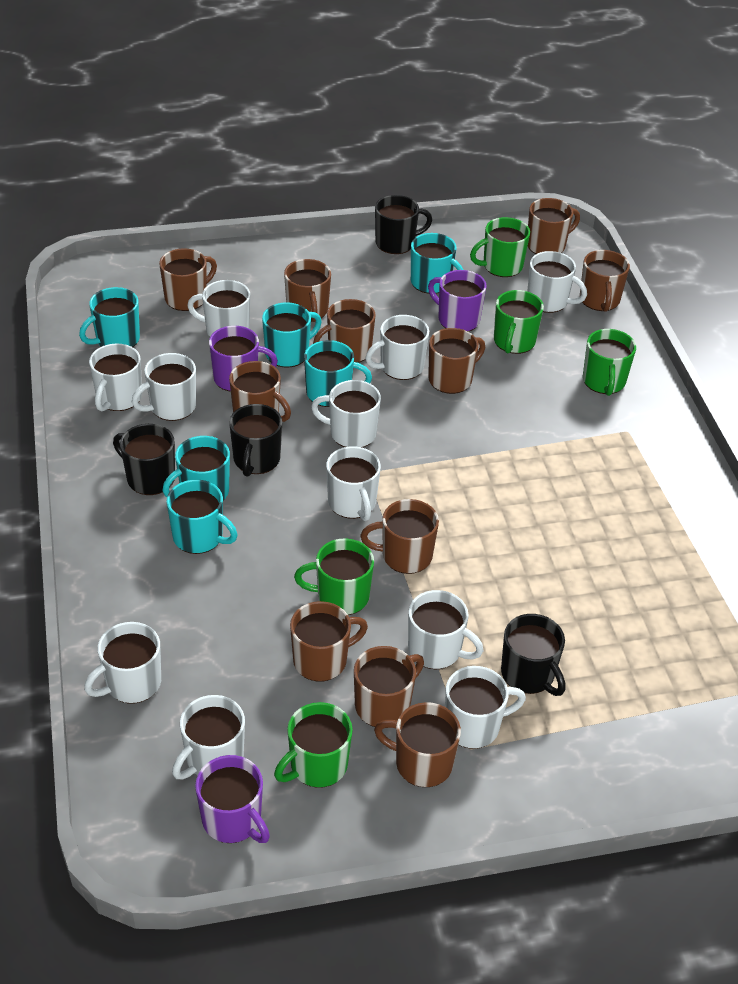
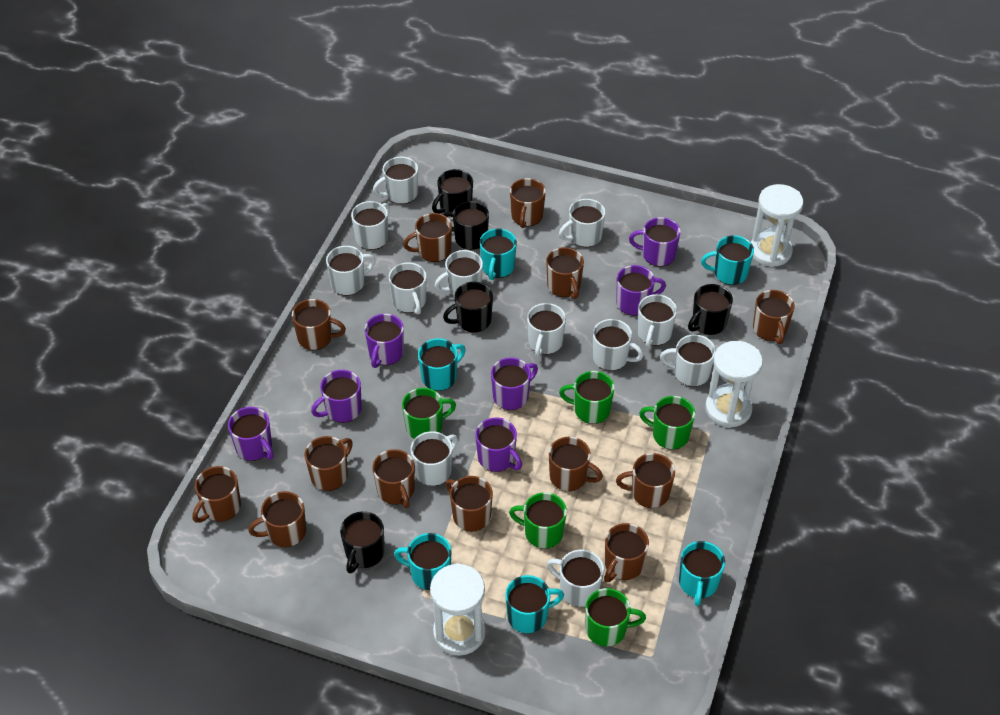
black mug: [113,424,175,495] [229,404,282,477] [375,195,432,254] [501,614,566,696] = 4 -> [340,511,384,573] [432,169,473,217] [443,201,489,250] [443,282,493,333] [688,284,733,335] = 5
brown mug: [159,248,217,311] [229,361,291,422] [284,259,331,322] [290,601,368,682] [313,299,376,363] [354,646,424,727] [361,499,439,574] [374,702,461,787] [428,328,485,394] [528,198,580,254] [580,250,630,312] = 11 -> [192,466,241,523] [248,491,306,547] [292,299,346,350] [305,436,353,491] [372,449,415,508] [403,213,452,262] [446,476,493,532] [510,178,546,228] [546,247,584,299] [549,437,603,491] [604,523,649,582] [616,453,675,508] [753,290,795,344] = 13
purple mug: [195,755,270,843] [209,326,278,392] [428,270,487,332] = 3 -> [228,407,274,461] [311,370,362,423] [365,314,404,368] [475,418,522,472] [491,357,538,410] [616,265,666,316] [629,217,681,267] = 7
white hourglass: none = 0 -> [430,563,486,656] [705,341,763,428] [751,184,803,267] = 3
white mug: [84,622,161,703] [89,344,142,411] [132,353,196,421] [172,695,245,779] [187,280,250,337] [311,380,381,448] [326,446,381,521] [365,315,429,380] [408,590,484,669] [445,666,526,749] [527,251,587,313] = 11 -> [326,246,376,296] [351,201,390,250] [373,157,418,204] [389,262,427,315] [411,431,458,486] [434,250,483,297] [527,303,566,357] [547,549,604,607] [559,199,605,247] [593,319,644,371] [637,294,677,348] [660,334,716,387] = 12

